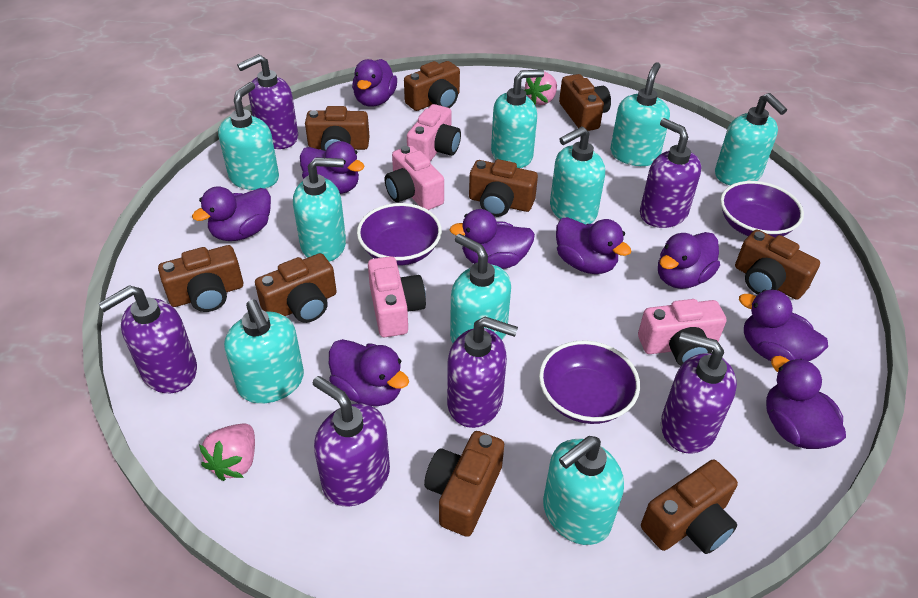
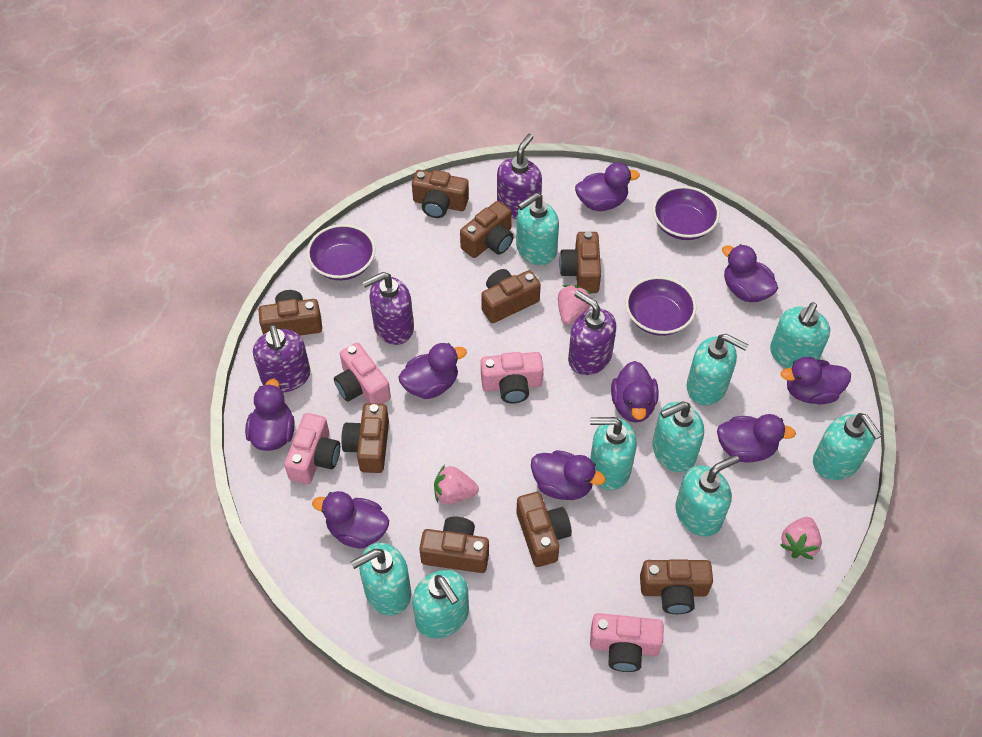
pink strawberry: [199,423,255,481] [525,72,557,105] = 2 -> [434,465,479,504] [558,285,591,325] [780,517,822,559] = 3
purple soap dispenser: [98,285,197,393] [237,54,298,149] [313,376,390,507] [447,317,518,428] [640,118,701,228] [661,332,737,454] = 6 -> [253,325,310,392] [362,272,414,345] [497,134,542,219] [568,290,616,375] = 4

